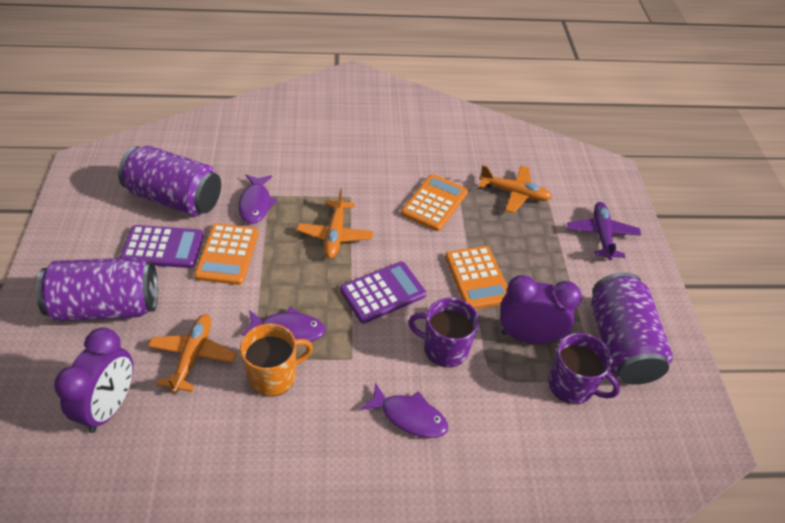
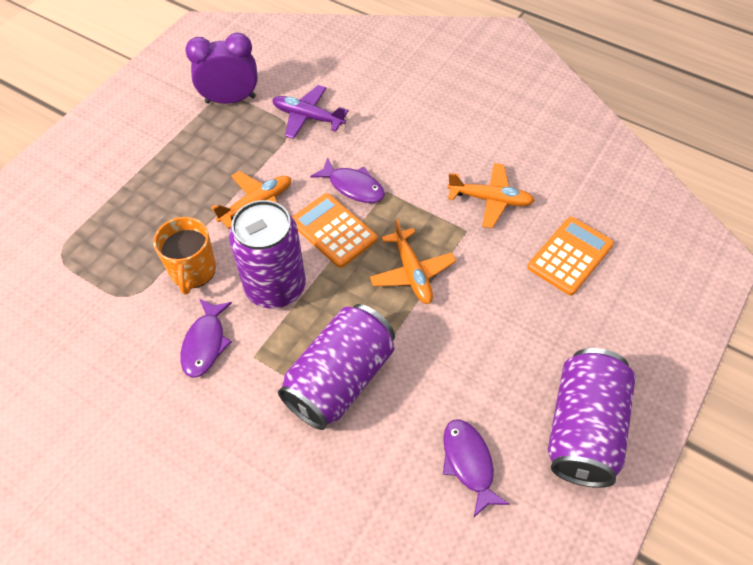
orange calculator: [194,223,259,285] [401,174,468,231] [445,246,508,309] = 3 -> [292,193,377,268] [528,217,614,295] = 2
purple calculator: [120,225,204,268] [340,262,426,323] = 2 -> none = 0
purple clock: [54,328,133,433] [500,275,582,344] = 2 -> [185,33,258,104] = 1
purple mug: [408,298,479,368] [548,333,620,404] = 2 -> none = 0

